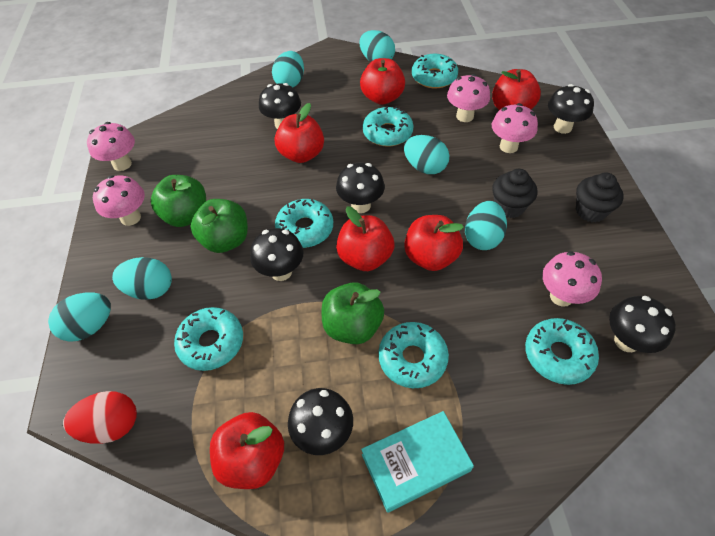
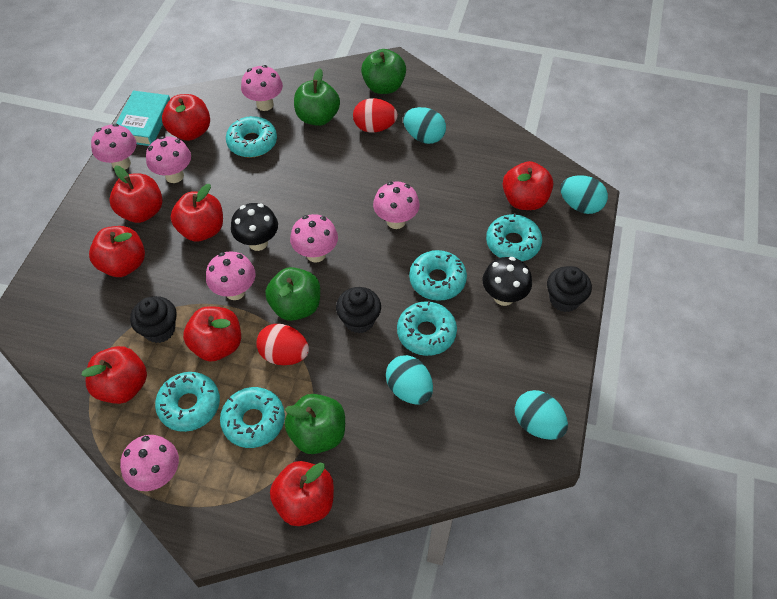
black cupcake: [492,169,538,218] [576,173,623,222] = 2 -> [130,296,177,343] [336,287,381,333] [547,266,592,312] = 3
black mushroom: [250,228,304,281] [259,83,301,129] [288,388,353,455] [336,163,385,213] [548,84,594,134] [609,296,676,353] = 6 -> [231,203,278,251] [483,257,532,306] = 2
green apple: [151,175,206,227] [190,199,248,253] [322,282,384,344] = 3 -> [265,267,320,321] [285,394,345,454] [294,68,340,126] [361,49,406,94] = 4
pink mushroom: [87,122,135,171] [93,175,145,226] [447,74,490,122] [492,103,538,153] [542,251,602,307] = 5 -> [91,124,137,170] [120,435,179,491] [146,136,191,183] [206,251,255,300] [241,65,283,111] [290,214,338,263] [373,181,420,229] = 7
red apple: [210,412,284,489] [275,103,324,163] [336,206,394,271] [360,58,405,105] [404,215,464,271] [492,69,541,110] = 6 -> [81,346,147,404] [89,226,145,277] [109,166,163,223] [162,94,210,141] [171,184,223,242] [183,306,241,362] [270,461,334,526] [503,161,553,210] = 8
red egg: [63,391,137,444] = 1 -> [256,324,309,365] [353,98,398,132] = 2
turquoise egg: [48,292,111,342] [112,257,172,300] [272,51,304,87] [359,30,395,62] [404,135,450,174] [465,201,507,250] = 6 -> [386,355,433,404] [403,107,446,144] [515,390,568,440] [560,175,608,214] = 4

